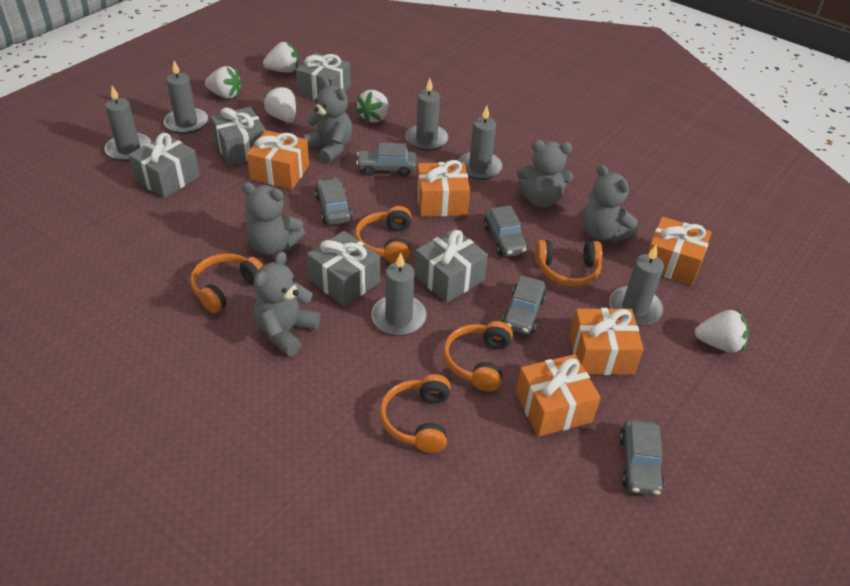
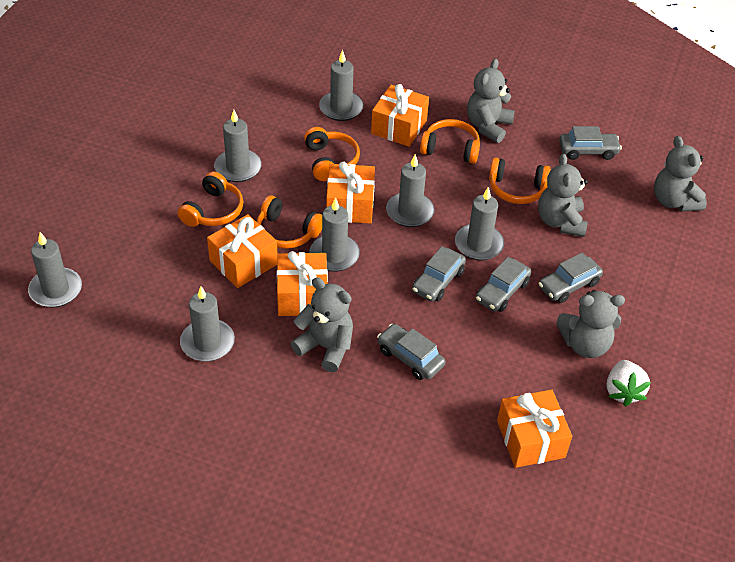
grey candle: [105,86,151,161] [164,61,208,134] [371,252,427,336] [405,78,449,151] [458,105,503,180] [609,244,664,326] = 6 -> [28,232,82,307] [180,286,235,362] [214,110,262,182] [309,197,360,272] [319,50,364,121] [386,154,435,227] [455,187,504,260] = 7
grey gift: [128,133,200,198] [210,107,266,165] [296,53,351,100] [307,231,380,307] [415,229,488,303] = 5 -> none = 0
white strawberry: [205,66,242,99] [263,42,298,73] [263,85,296,122] [355,90,388,124] [695,309,749,353] = 5 -> [607,360,651,407] = 1

